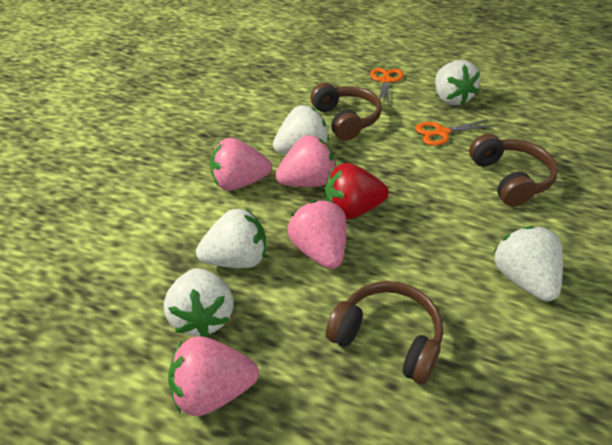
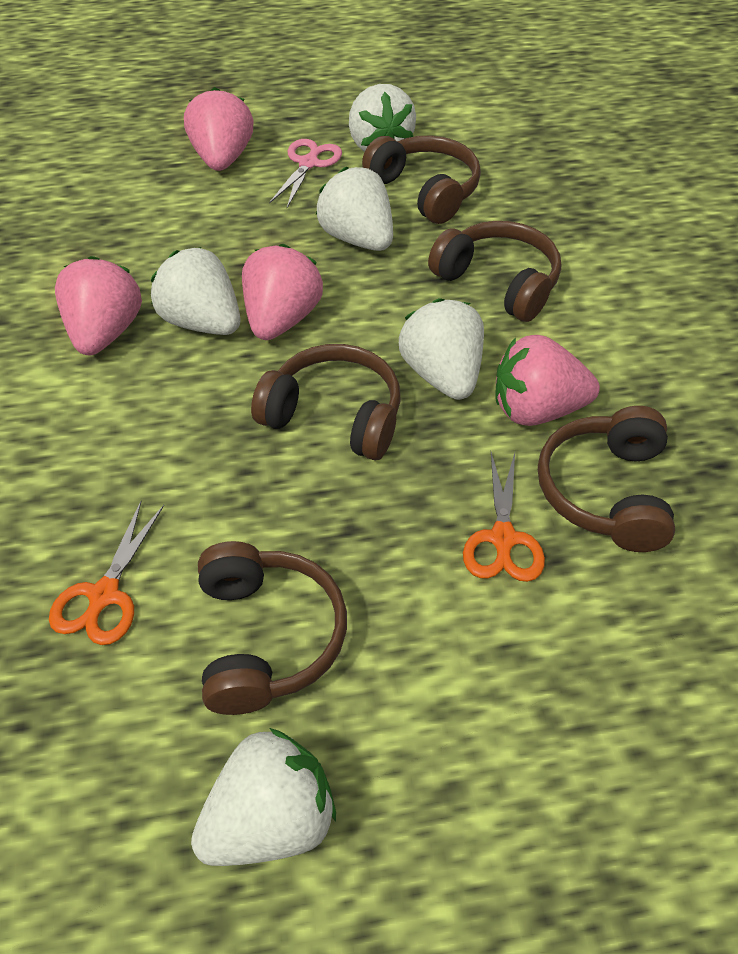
brown headphones: [310,83,382,141] [326,281,443,385] [469,134,558,207] = 3 -> [198,541,347,715] [251,344,401,460] [362,136,481,224] [428,221,561,322] [538,406,675,552] = 5
pink scissors: none = 0 -> [269,139,342,208] = 1
red strawberry: [325,163,389,219] = 1 -> none = 0

